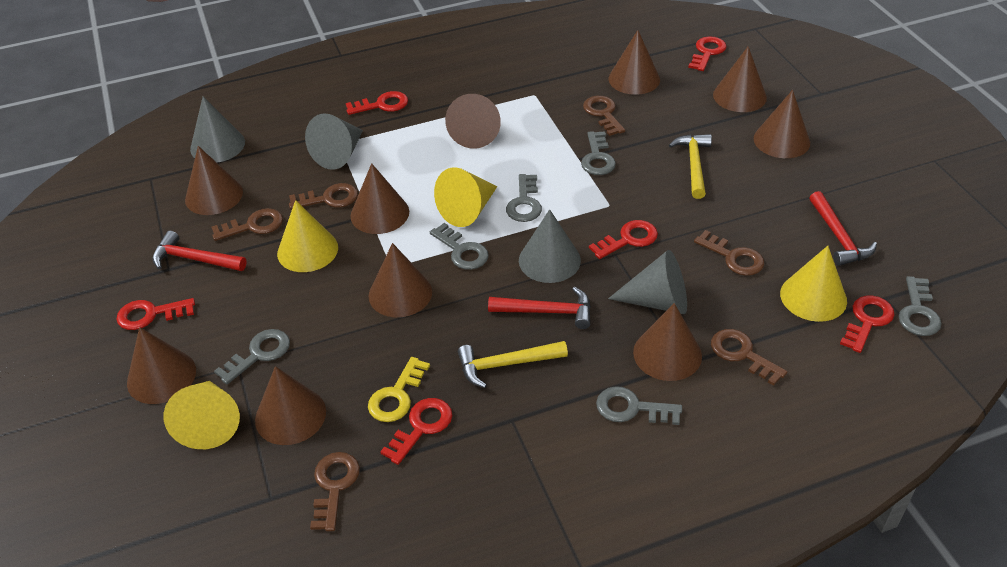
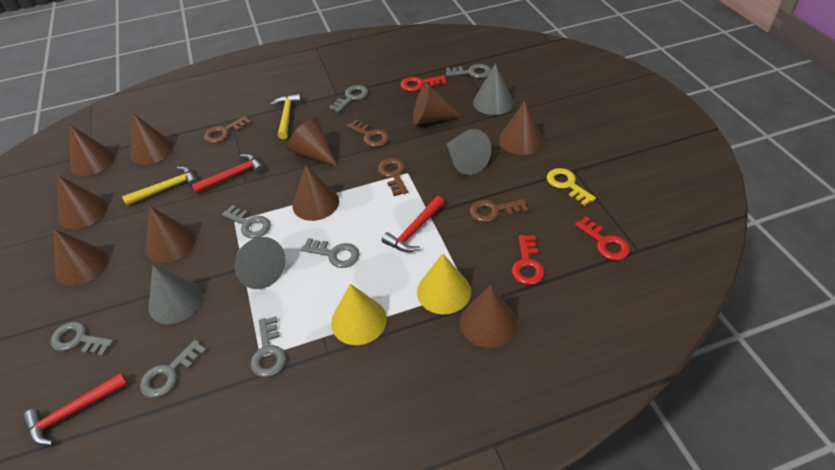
brown key: [211,208,283,241] [289,183,358,209] [310,452,360,531] [583,96,625,136] [694,230,764,276] [711,329,787,386] = 6 -> [204,116,252,143] [347,119,389,147] [378,158,408,196] [469,199,528,222] = 4
grey key: [214,329,290,384] [430,223,489,270] [506,174,542,222] [581,131,616,175] [596,386,682,425] [899,276,942,336] = 6 -> [51,322,114,356] [140,340,207,398] [222,205,271,238] [250,316,286,377] [301,238,360,268] [329,85,368,113] [446,64,491,78] = 7
red key: [116,298,195,330] [346,91,408,115] [380,398,453,465] [589,220,658,259] [688,36,727,71] [840,295,895,353] = 6 -> [401,75,447,91] [512,235,545,285] [575,216,630,260] = 3
yellow cone: [163,381,240,449] [277,200,338,272] [434,167,497,227] [780,246,847,322] = 4 -> [331,284,387,345] [417,253,471,314] = 2

